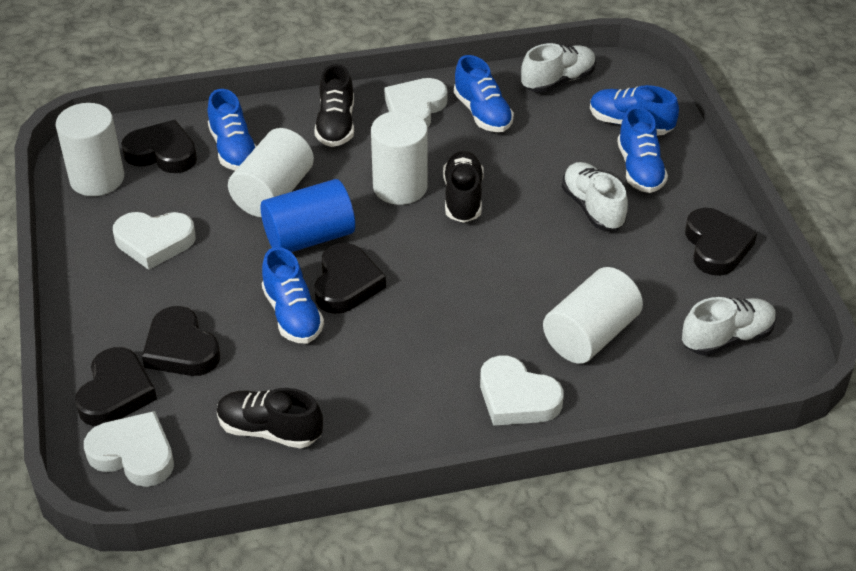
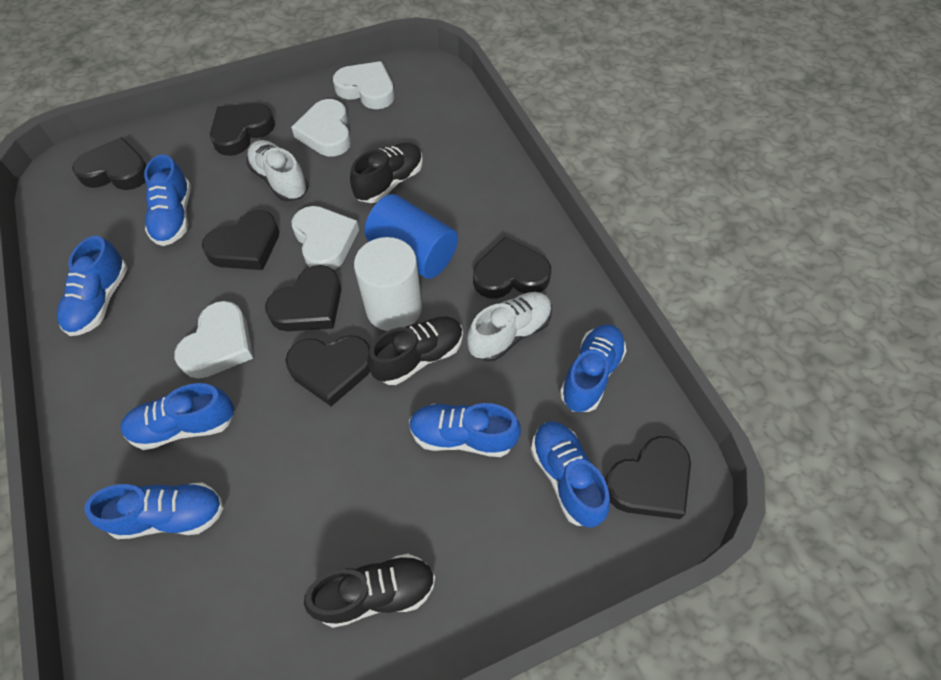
black heart: [75,347,157,426] [121,120,197,173] [142,306,220,376] [314,243,386,314] [685,208,757,276] = 5 -> [72,137,147,190] [202,210,279,270] [210,103,275,156] [265,265,341,331] [285,335,370,406] [473,237,551,299] [605,436,691,519] = 7
blue shoe: [208,89,256,171] [262,247,324,343] [454,55,514,132] [590,85,679,136] [617,106,668,193] = 5 -> [57,236,128,336] [84,482,224,539] [120,383,235,450] [144,154,191,246] [409,403,521,457] [531,421,610,528] [560,324,627,412] = 7
white cylinder: [56,103,124,196] [228,128,314,217] [371,111,428,205] [543,267,643,364] = 4 -> [354,237,422,331] = 1
white shoe: [521,43,596,93] [562,162,628,230] [682,297,776,356] = 3 -> [246,140,308,202] [467,292,552,362] = 2

